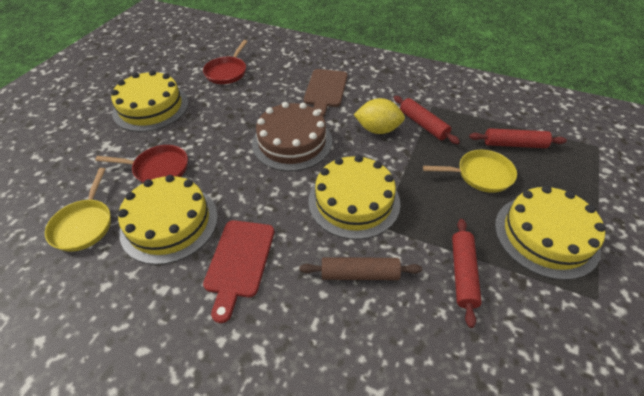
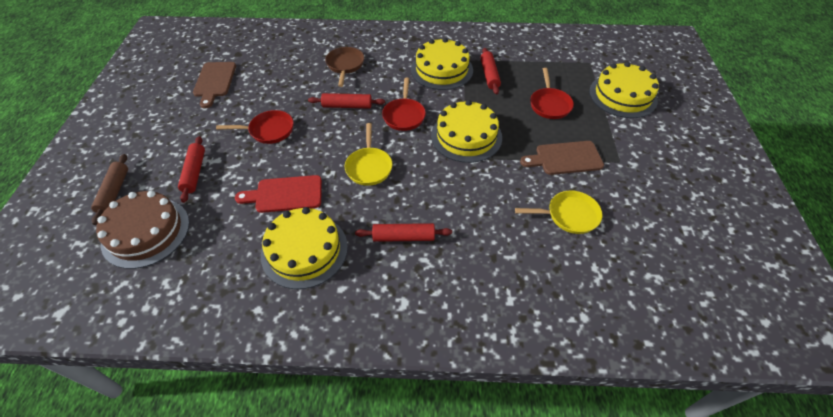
brown cutting board: [304,69,348,117] = 1 -> [193,62,236,108] [520,141,604,175] = 2
brown pan: none = 0 -> [325,47,364,87] = 1
red pan: [95,145,188,183] [203,40,248,84] = 2 -> [216,110,294,144] [382,77,426,131] [530,68,574,119] = 3
red rolling pin: [394,96,460,144] [452,219,482,328] [469,128,567,148] = 3 -> [178,136,205,203] [308,93,385,109] [355,223,452,242] [480,48,501,94] = 4
yellow lemon: [353,98,405,134] = 1 -> none = 0

